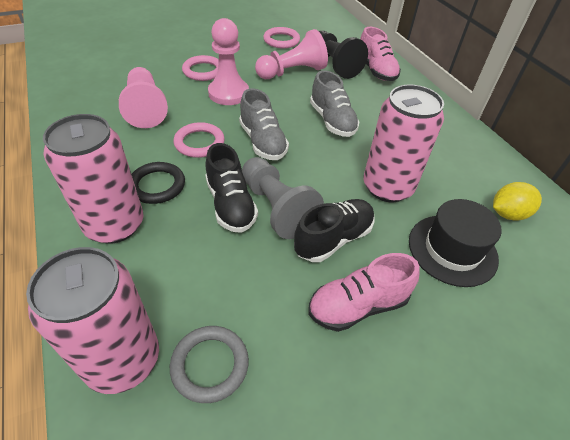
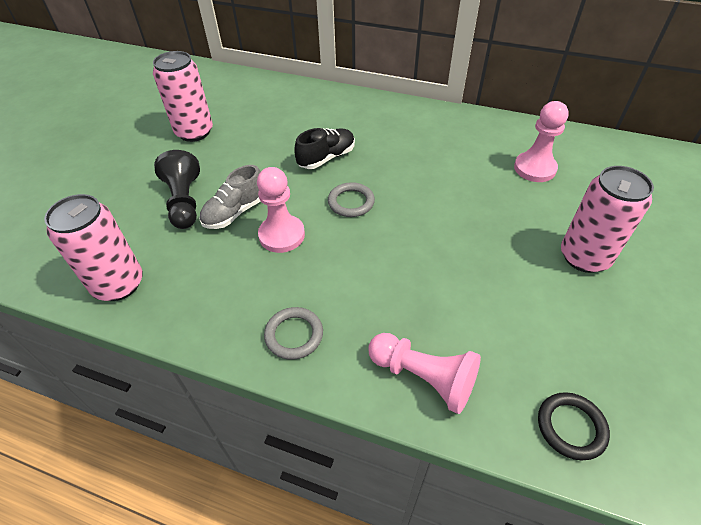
black hat: [409,199,502,287] = 1 -> none = 0
black shoe: [205,143,258,233] [294,199,375,262] = 2 -> [294,128,355,169] = 1
grey pawn: [242,157,324,239] = 1 -> none = 0
grey ring: [170,326,249,403] = 1 -> [264,307,323,360] [328,182,375,217] = 2
grey shoe: [239,88,289,160] [310,70,360,137] = 2 -> [199,165,261,229] = 1
pink ring: [174,122,225,158] [182,55,219,81] [263,27,300,48] = 3 -> none = 0
pink shoe: [309,253,420,332] [360,27,401,81] = 2 -> none = 0
yellow lemon: [493,182,542,221] = 1 -> none = 0

